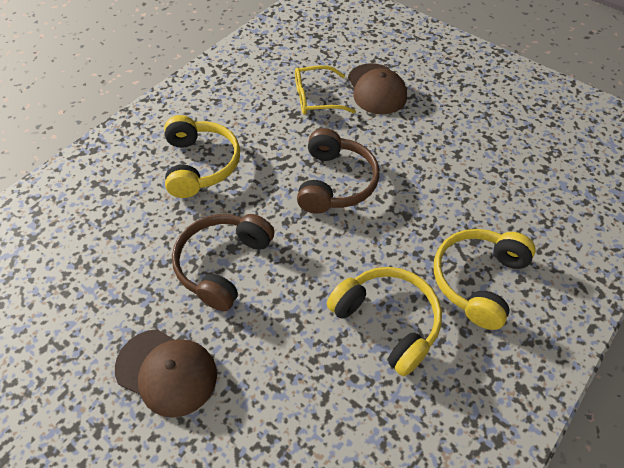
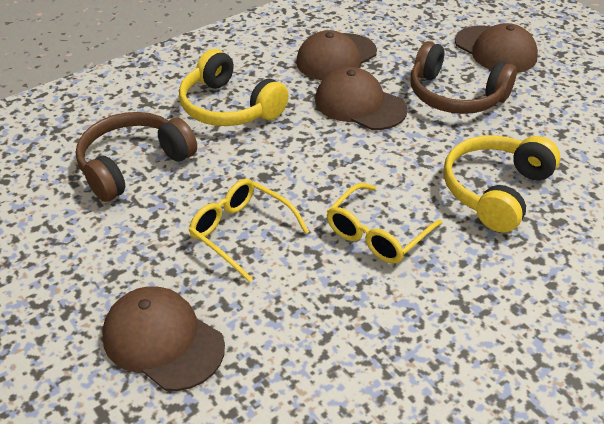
brown cap: [115,329,217,418] [348,63,407,114] = 2 -> [102,286,225,391] [296,30,377,80] [315,67,408,130] [455,23,538,73] = 4
yellow glasses: [295,65,356,115] = 1 -> [189,179,309,282] [327,183,442,264] = 2
yellow headphones: [164,115,240,198] [327,267,442,376] [434,229,536,330] = 3 -> [179,49,289,126] [443,135,560,233] = 2

